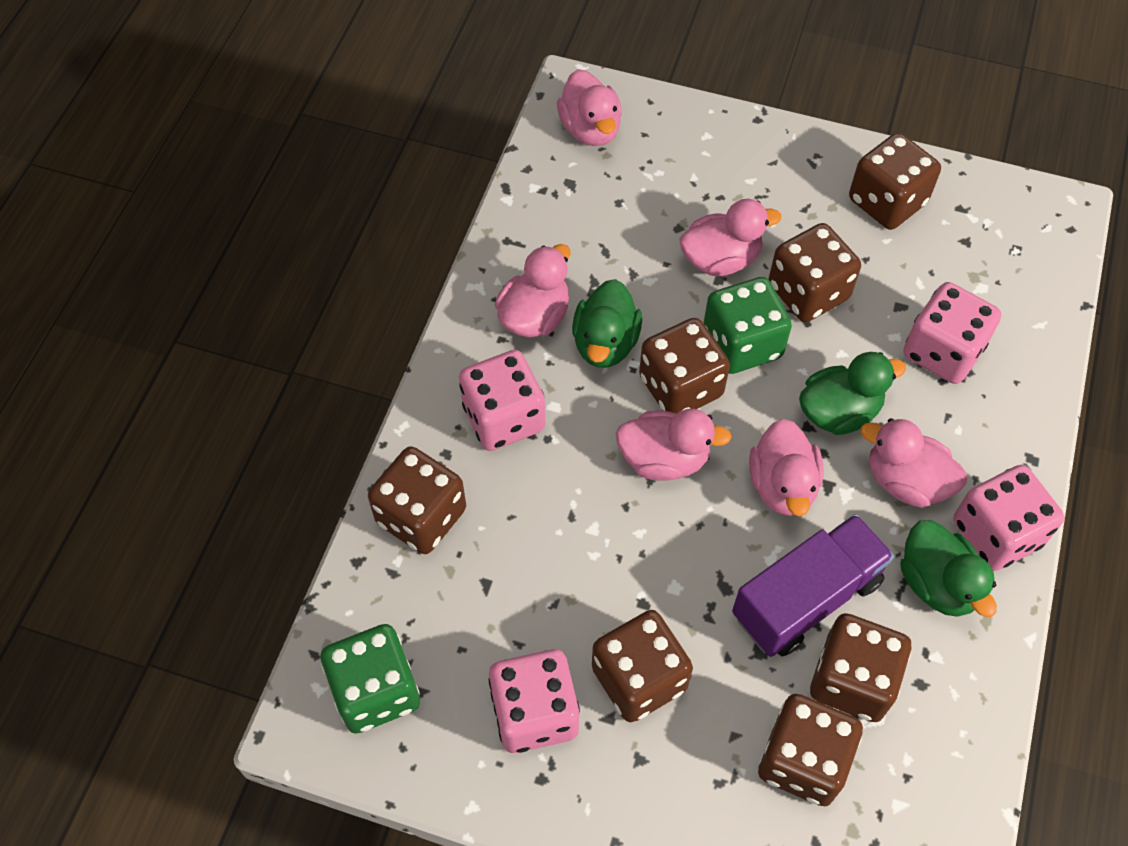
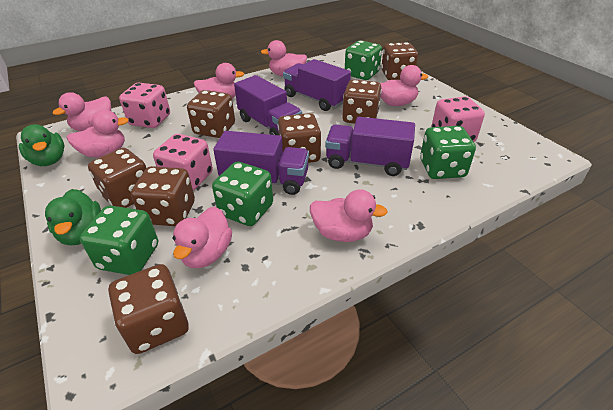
green dice: [321,624,420,734] [703,277,792,374] = 2 -> [80,206,158,275] [212,162,273,226] [345,40,382,80] [420,126,476,179] = 4
green duck: [572,279,642,368] [799,352,906,435] [900,520,997,617] = 3 -> [19,124,65,166] [45,189,101,245] = 2
pink dice: [459,350,545,451] [488,649,580,753] [904,282,1001,384] [954,465,1065,571] = 4 -> [119,83,170,128] [153,134,213,191] [431,96,485,142] = 3
pink duck: [495,244,571,338] [557,69,622,146] [616,409,732,481] [679,199,781,276] [749,419,824,517] [861,418,967,508] = 6 -> [53,92,111,131] [67,110,129,157] [173,207,232,268] [194,63,244,98] [261,40,307,76] [310,189,388,242] [380,65,428,106] = 7
purple truck: [732,514,894,657] = 1 -> [213,131,309,195] [234,75,302,135] [283,59,351,111] [325,117,415,176] = 4

